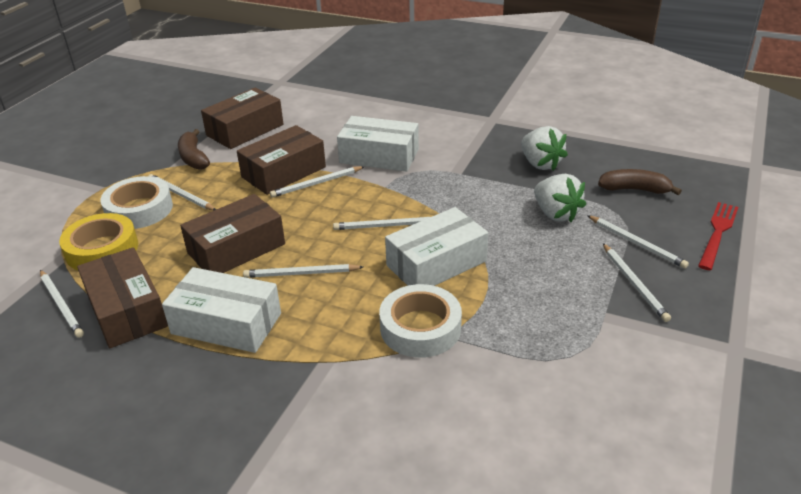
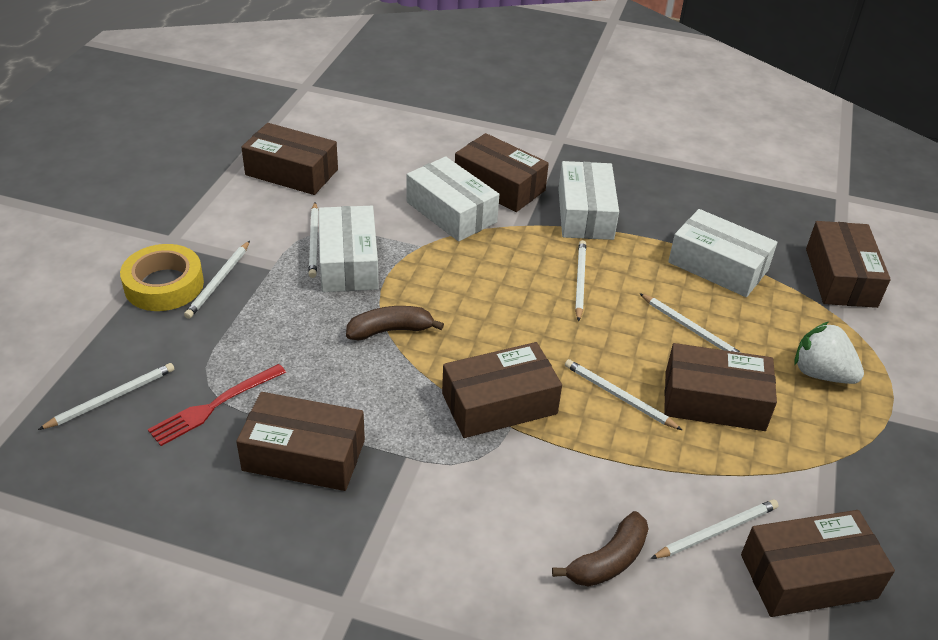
brown box: [77,247,168,348] [180,194,285,273] [201,88,283,149] [237,125,326,195] = 4 -> [236,392,365,491] [241,123,338,195] [442,342,562,438] [455,133,549,212] [664,343,777,431] [741,510,895,617] [806,221,891,308] = 7
white box: [162,267,281,353] [337,116,419,172] [385,207,488,286] = 3 -> [319,206,379,292] [407,157,499,242] [558,161,619,240] [668,209,777,297] = 4
white strawberry: [521,126,568,171] [534,174,586,222] = 2 -> [794,322,864,384] = 1
white tape: [100,176,173,229] [379,284,462,358] = 2 -> none = 0

